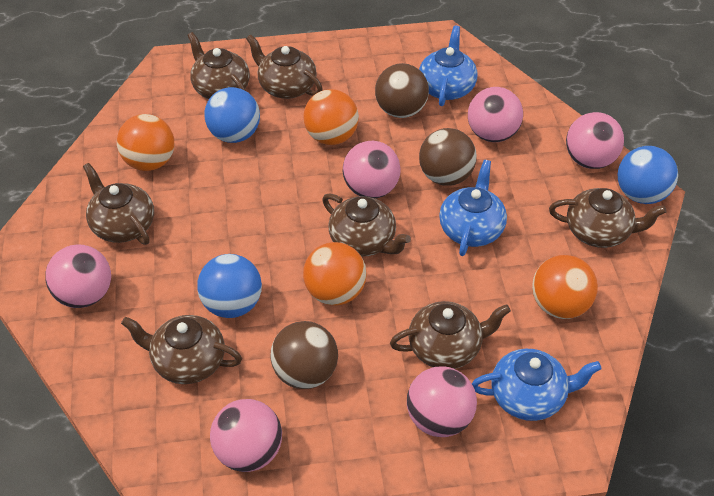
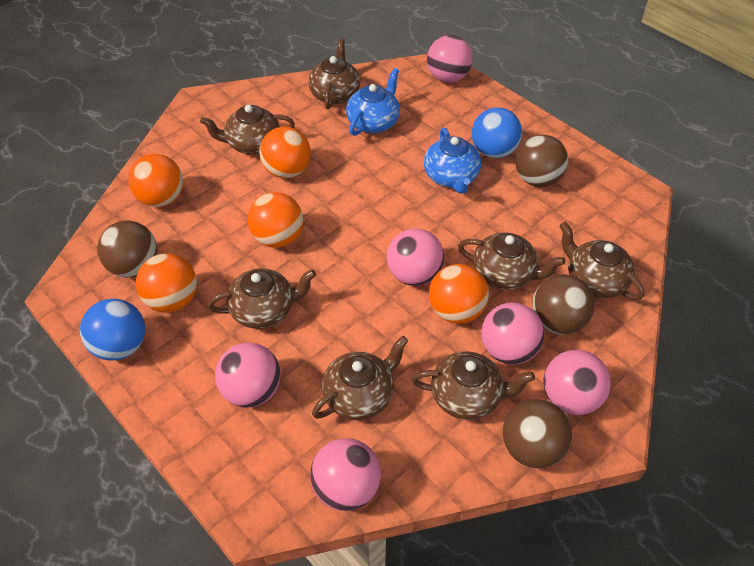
blue ball: [197,254,262,318] [205,87,260,143] [617,146,678,204] = 3 -> [80,299,145,361] [472,107,522,158] = 2
blue teapot: [419,26,477,106] [439,160,507,256] [472,349,602,421] = 3 -> [346,68,400,136] [424,127,481,194] = 2
brown ball: [271,321,338,389] [375,63,429,118] [419,128,477,186] = 3 -> [97,220,157,278] [503,399,572,469] [515,135,568,187] [532,274,595,335] = 4
orange ball: [117,114,174,171] [303,89,359,145] [303,242,367,306] [532,255,598,319] = 4 -> [128,154,183,207] [136,253,197,313] [248,192,303,248] [259,126,311,178] [429,264,489,324] = 5

